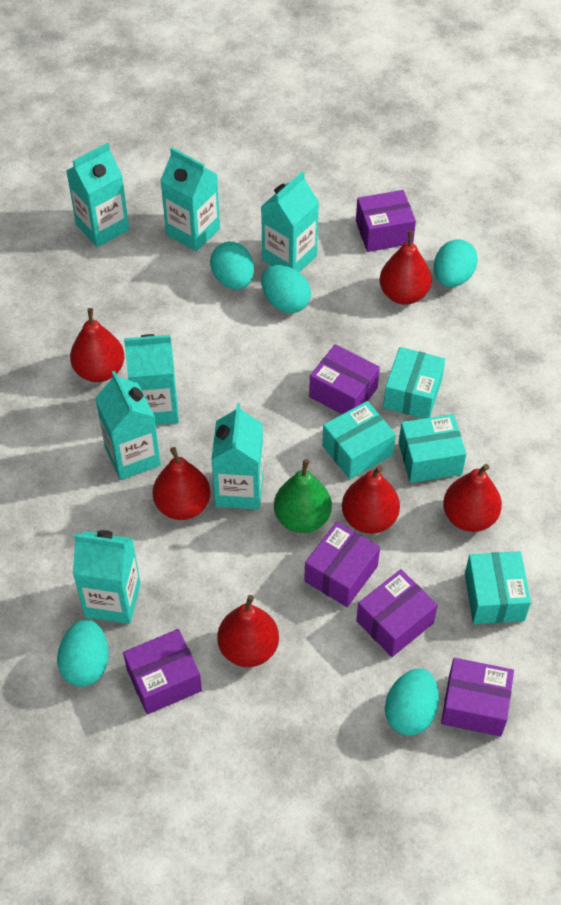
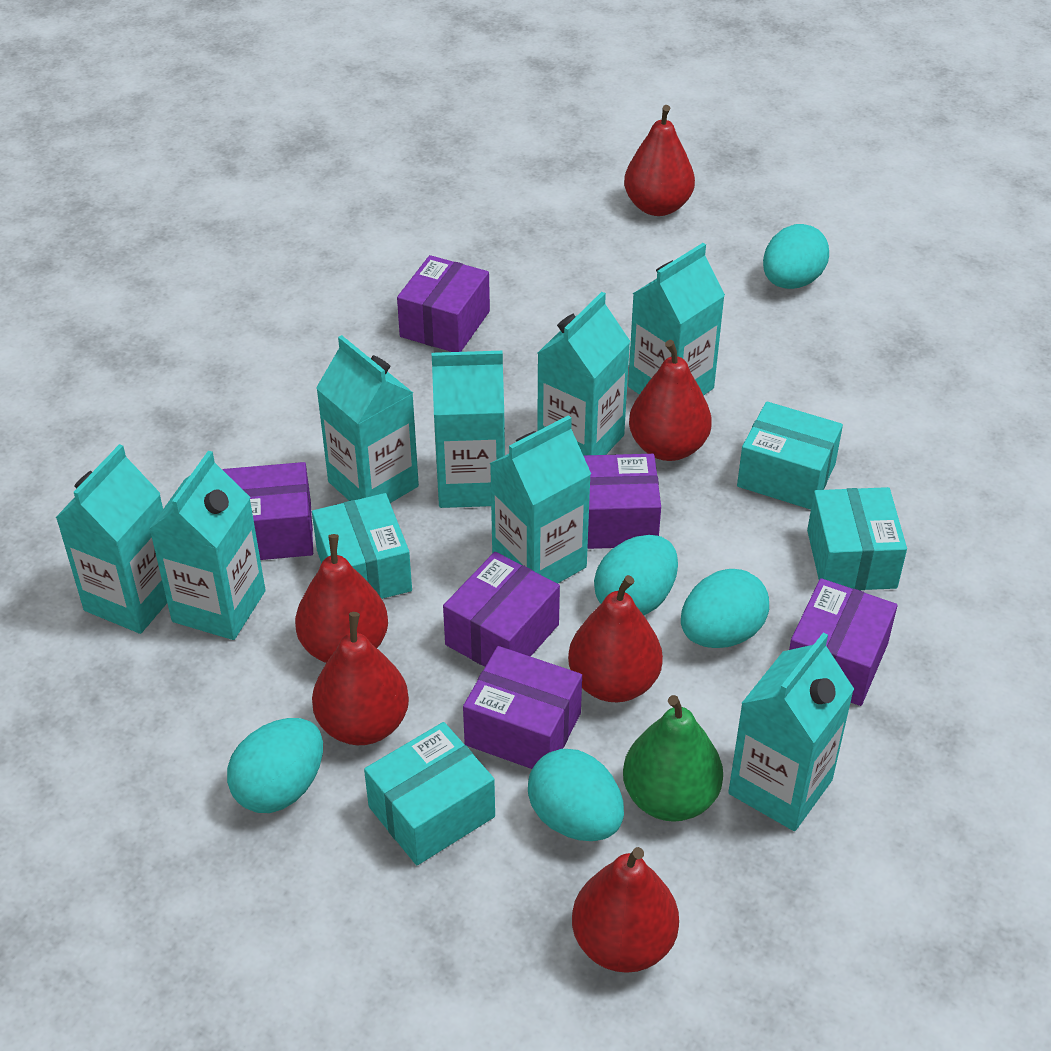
turquoise carton: [66,143,129,247] [73,530,141,624] [95,371,161,480] [124,334,179,425] [160,147,220,251] [211,403,263,510] [261,171,319,272] = 7 -> [55,444,167,634] [149,451,265,640] [316,335,419,503] [432,351,505,508] [490,415,591,584] [537,292,631,455] [628,243,725,396] [728,632,854,831] = 8

